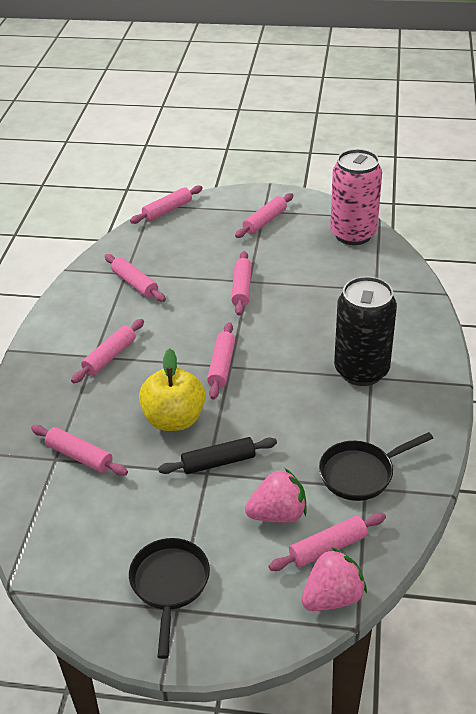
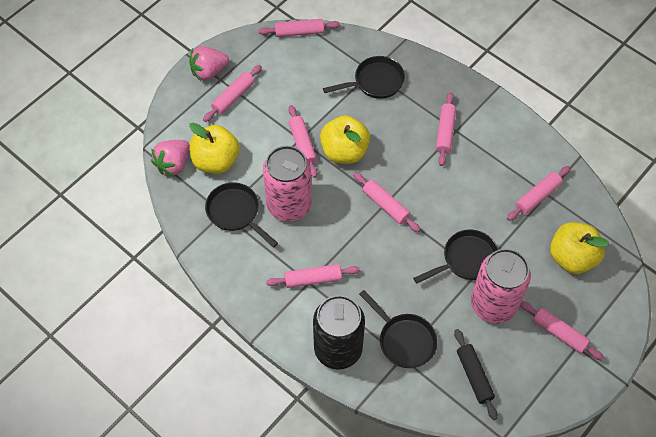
black pan: [129,538,210,659] [319,432,433,501] = 2 -> [205,182,278,248] [323,56,405,99] [359,290,438,368] [413,229,498,284] = 4
pink can: [330,149,382,245] = 1 -> [263,146,312,222] [471,249,531,324] = 2
yellow apple: [139,348,205,431] = 1 -> [189,123,240,174] [320,115,370,164] [550,222,610,274] = 3

